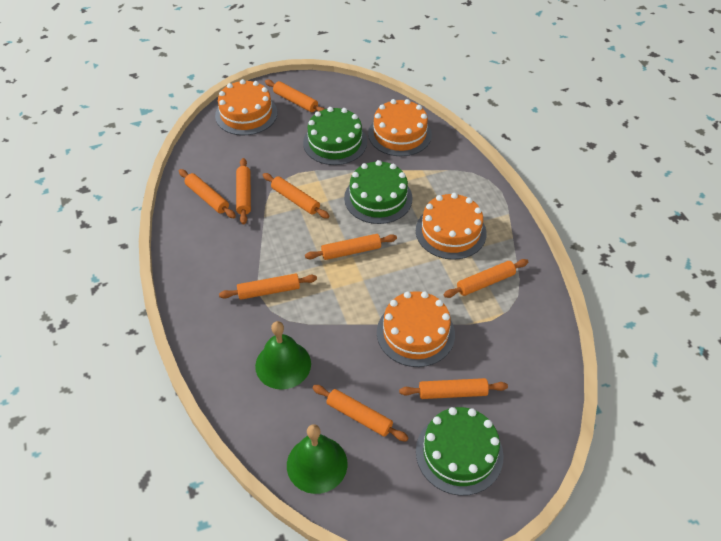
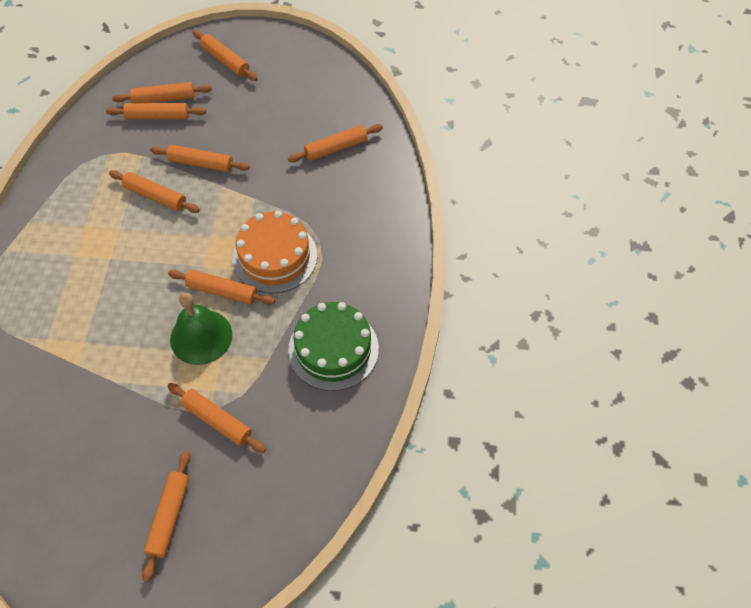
green bell: [255,321,311,390] [287,424,348,494] = 2 -> [170,293,232,365] = 1
green cake: [303,107,367,165] [344,160,412,224] [416,407,504,496] = 3 -> [288,302,379,391] = 1
orange cake: [215,79,277,135] [368,99,432,156] [377,291,455,367] [416,193,487,260] = 4 -> [232,211,317,294] = 1

